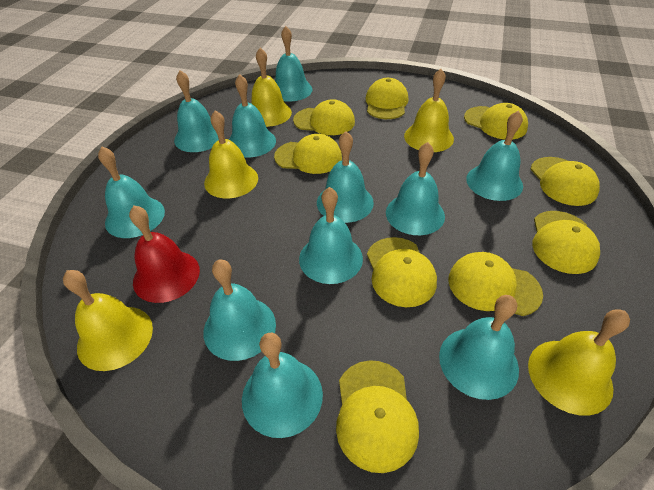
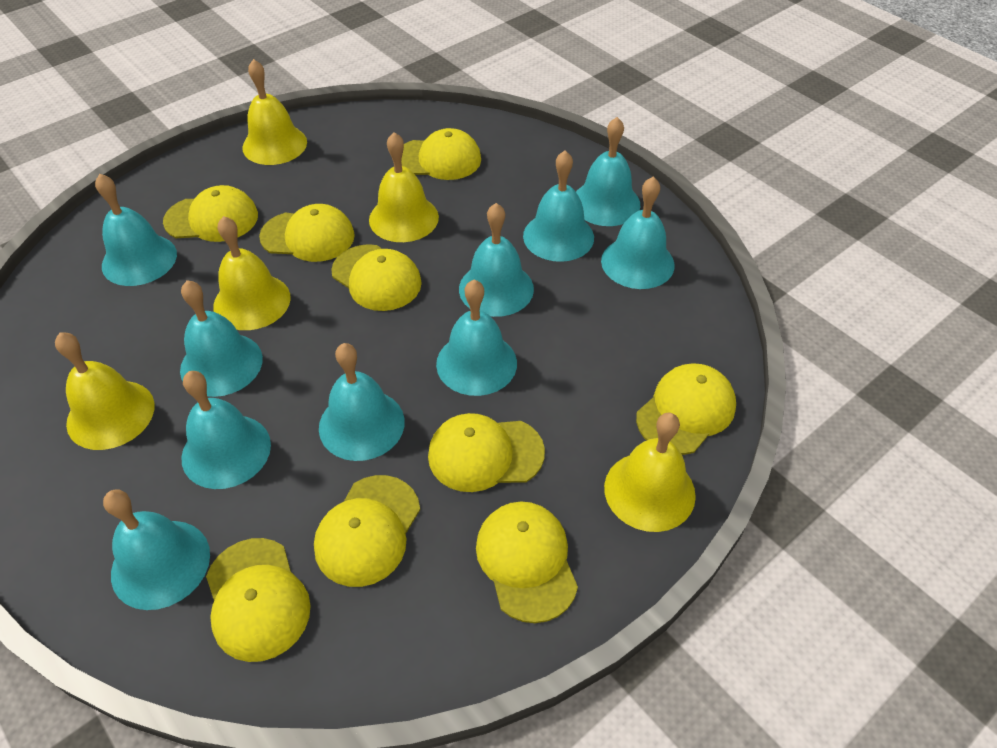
red bell: [129,206,200,303] = 1 -> none = 0
turquoise bell: [98,146,165,238] [174,70,219,152] [203,259,276,361] [229,74,276,157] [242,333,323,438] [275,26,313,102] [299,187,363,284] [317,131,374,223] [386,142,445,235] [439,295,519,400] [466,110,523,201] = 11 -> [95,174,177,286] [103,489,210,610] [180,280,263,397] [182,371,271,489] [319,343,405,461] [436,280,517,396] [459,203,534,317] [523,150,594,262] [576,117,640,226] [601,177,675,289] = 10

